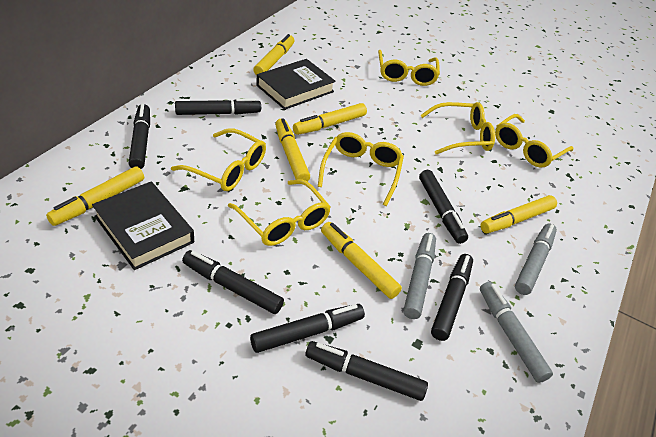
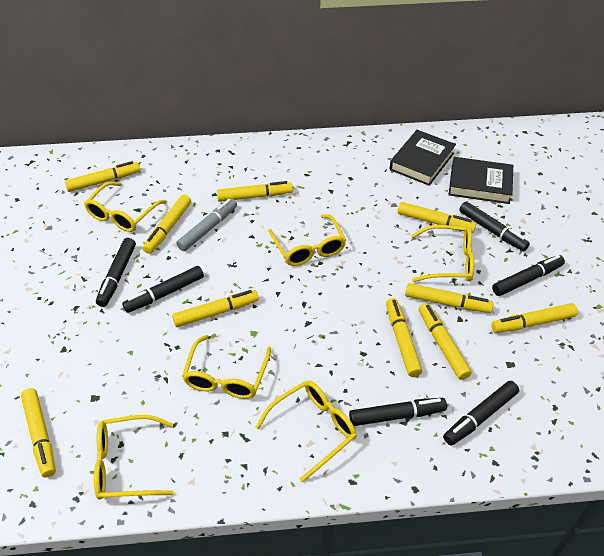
black marker: [128,104,150,169] [175,98,261,115] [182,250,284,314] [250,304,365,353] [305,341,428,401] [419,170,468,244] [431,254,473,341] = 7 -> [96,238,136,307] [122,266,204,313] [349,398,447,426] [443,381,519,446] [459,201,530,251] [492,255,565,296] = 6
grey marker: [403,233,436,319] [480,282,553,383] [515,224,557,295] = 3 -> [176,199,237,251] = 1
yellow marker: [46,167,144,226] [253,34,295,75] [275,118,310,182] [293,103,367,135] [321,222,402,299] [480,195,557,233] = 6 -> [21,388,56,477] [65,161,140,192] [143,195,191,254] [172,290,259,327] [217,181,293,202] [386,298,422,377] [398,202,476,233] [405,283,493,313] [419,303,472,380] [491,303,578,333] = 10

